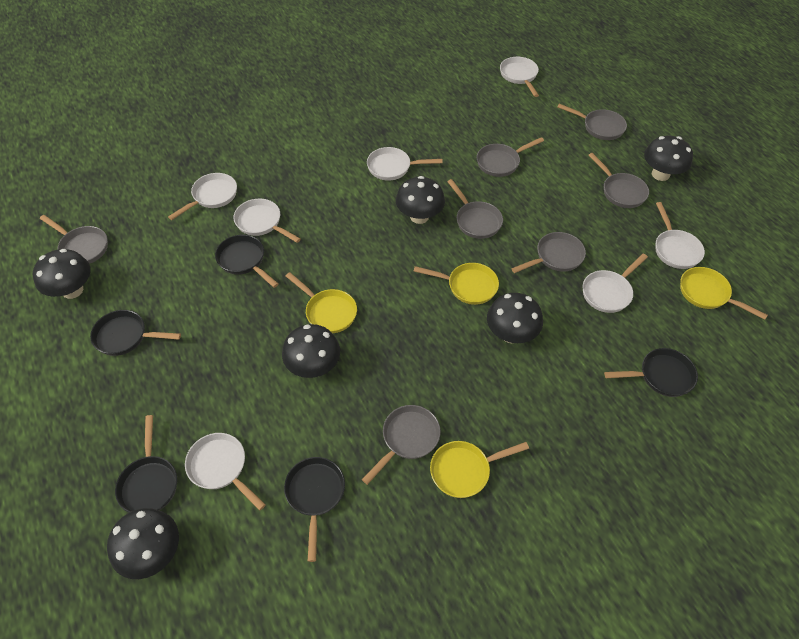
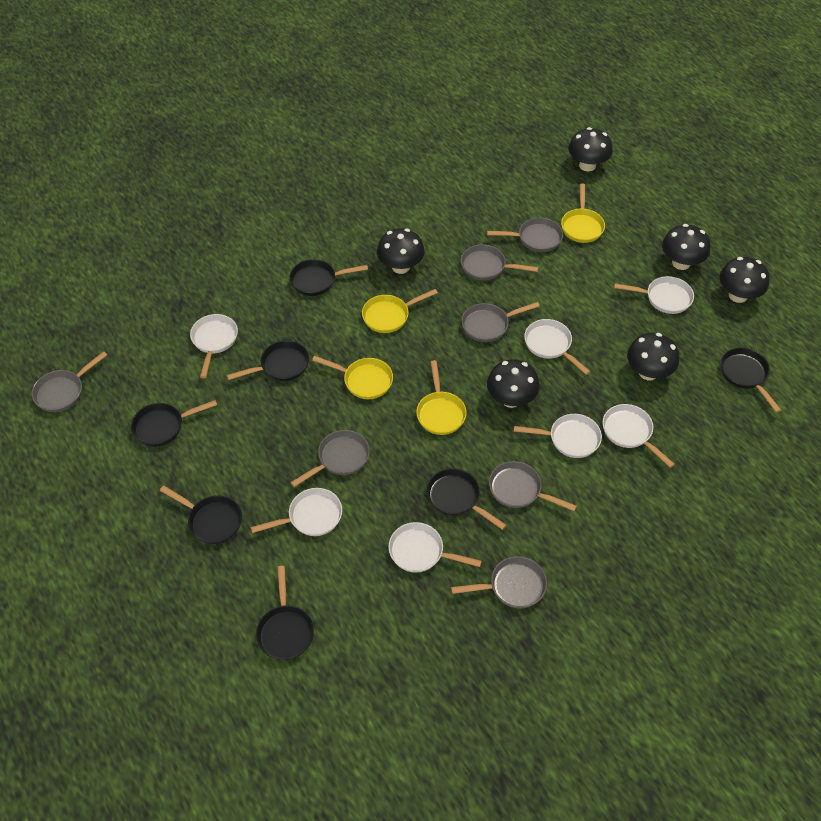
black pan: [90,310,181,356] [115,415,177,513] [215,235,279,288] [284,457,345,562] [604,348,698,397] = 5 -> [131,400,217,447] [160,486,242,544] [227,341,309,381] [256,566,314,660] [290,259,368,296] [427,468,507,530] [720,348,781,413] = 7

